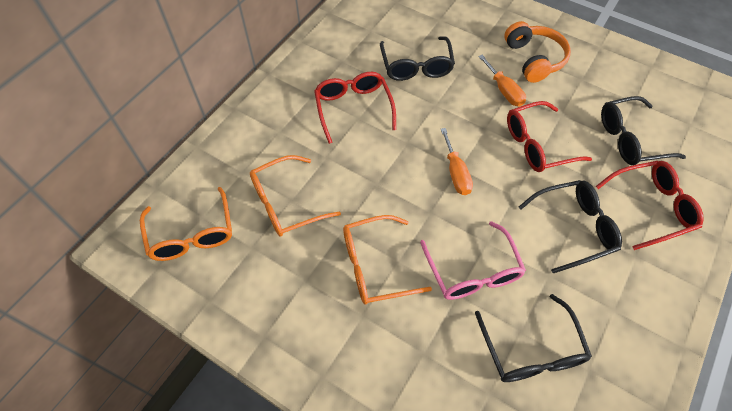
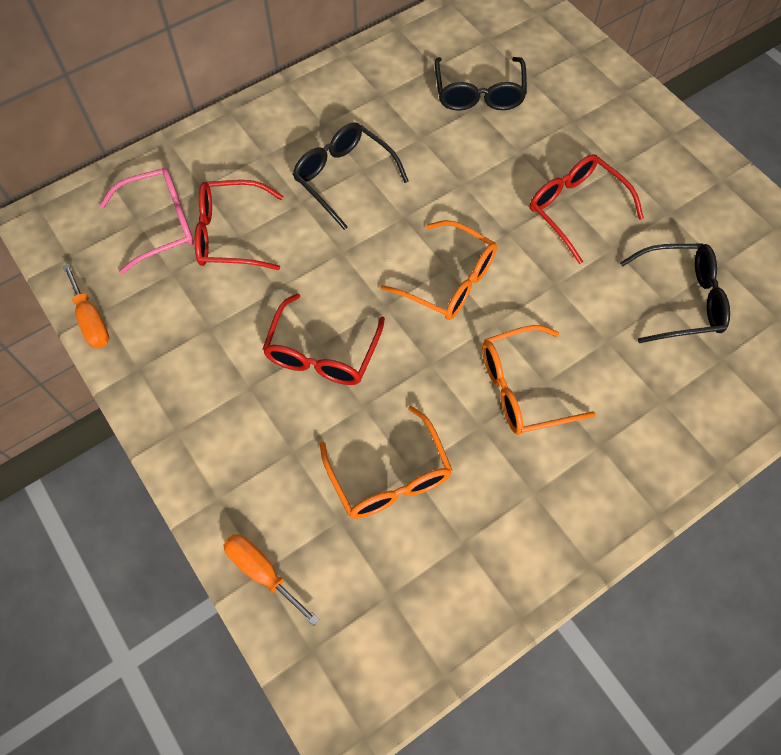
black glasses: [380,37,455,81] [475,294,592,382] [519,180,622,273] [601,96,686,165] = 4 -> [293,122,409,230] [435,57,527,111] [620,244,730,343] = 3
orange headphones: [504,21,571,83] = 1 -> none = 0

